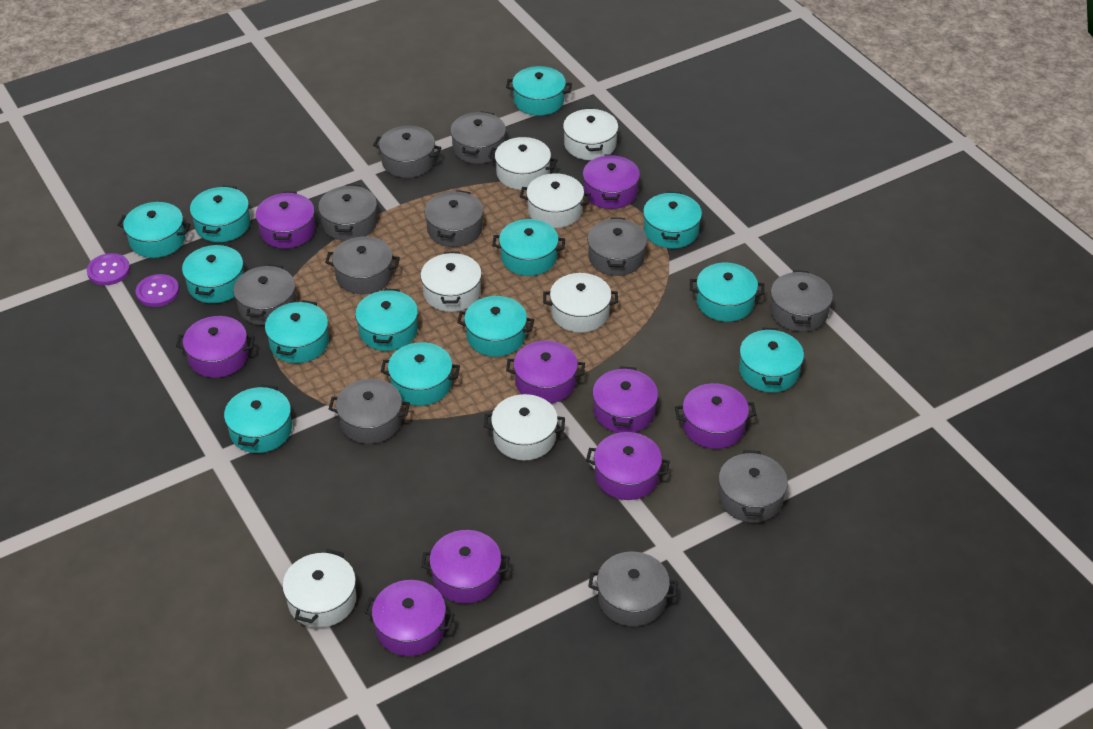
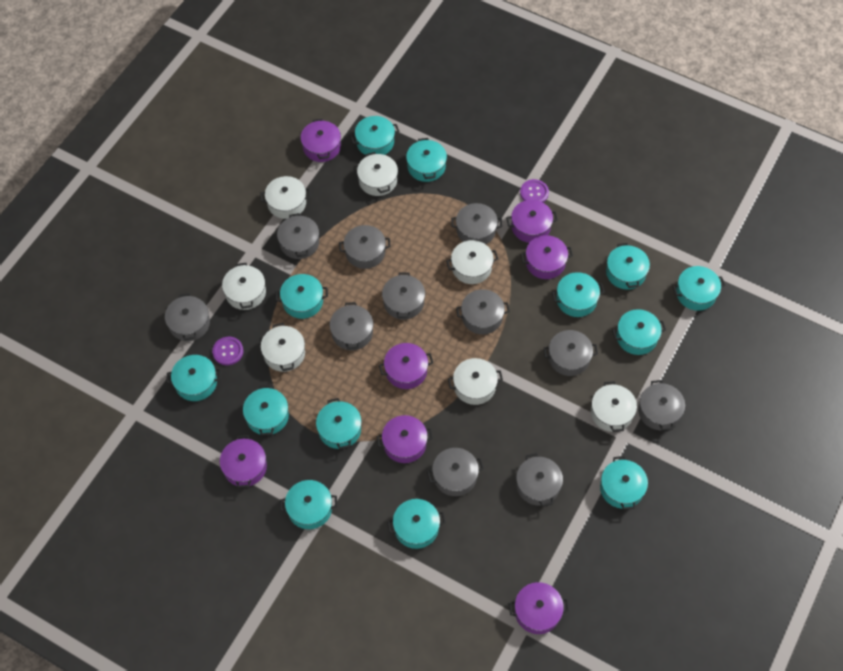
purple pot: [176,316,255,378] [256,192,315,248] [364,580,455,656] [421,530,510,603] [506,341,585,403] [583,154,640,209] [586,432,670,500] [593,366,658,433] [675,383,756,449] = 9 -> [220,435,267,488] [301,119,341,162] [376,415,433,463] [379,343,433,389] [506,200,558,243] [509,582,569,634] [521,235,573,279] = 7

